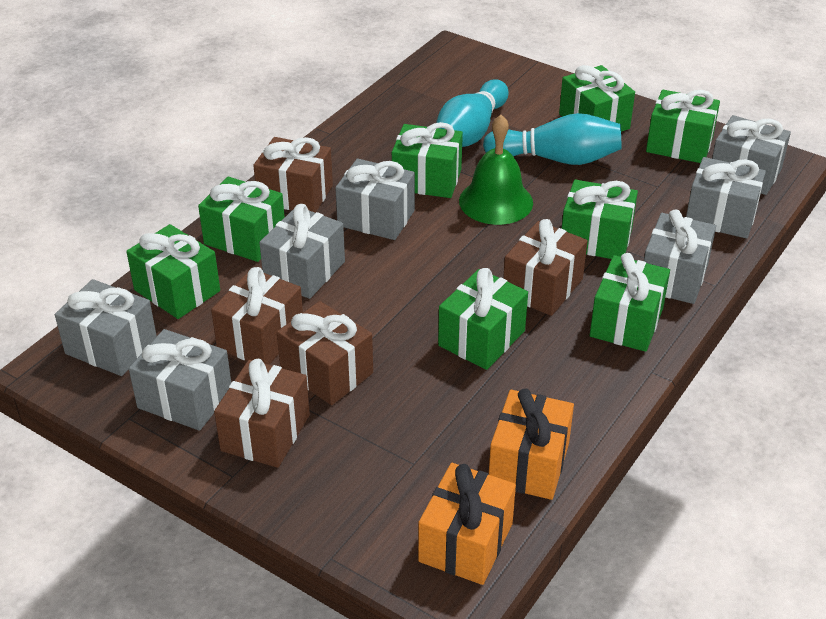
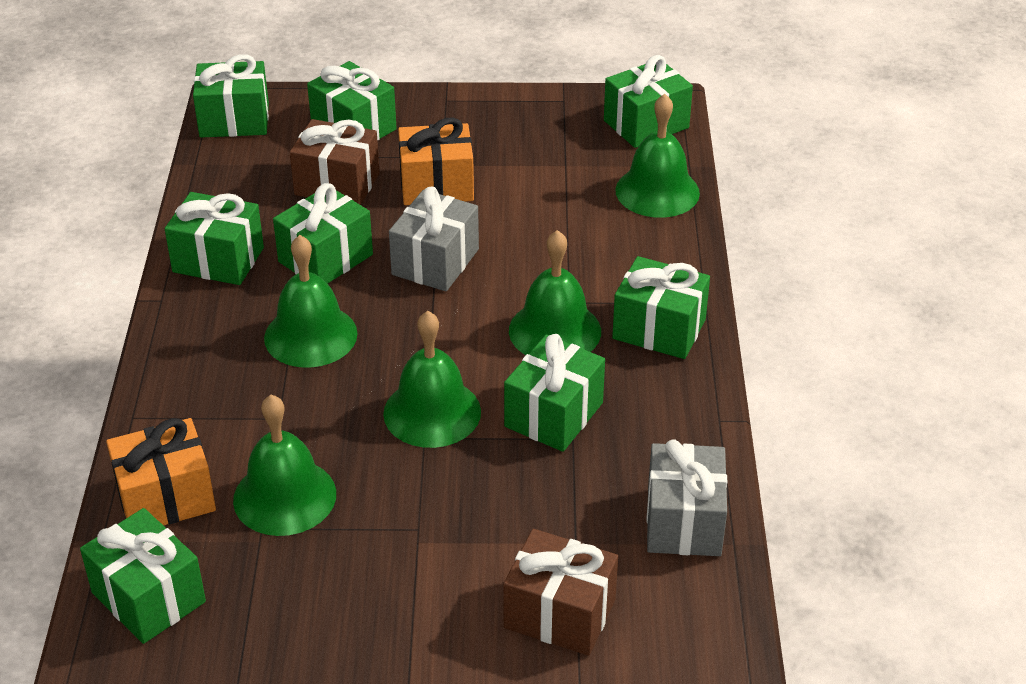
brown gift: [211,267,303,365] [214,359,310,468] [253,137,333,213] [277,301,373,405] [503,219,588,316] = 5 -> [290,119,380,205] [503,529,618,656] = 2
green bell: [459,115,533,225] = 1 -> [233,395,336,536] [264,235,358,368] [383,311,481,448] [509,230,601,355] [615,94,700,218] = 5
grey gift: [55,279,157,376] [129,329,231,431] [259,204,345,299] [335,159,415,240] [644,209,716,304] [686,157,766,239] [712,115,791,195] = 7 -> [389,186,479,291] [647,439,727,556] = 2
turquoise bowling pin: [436,79,509,147] [483,113,622,165] = 2 -> none = 0

